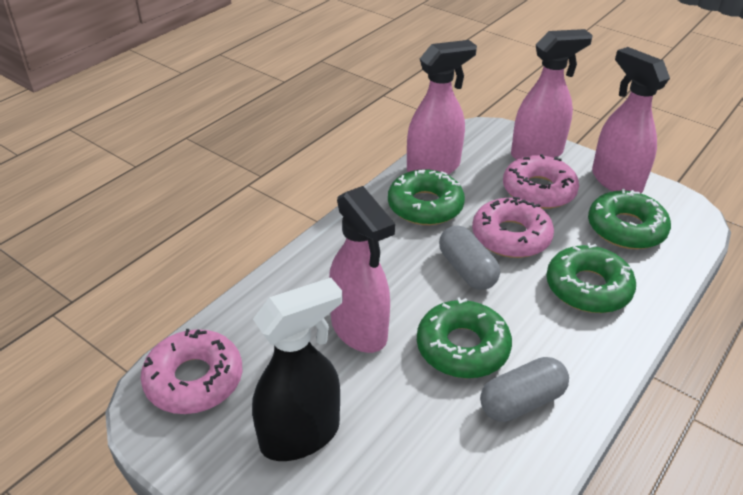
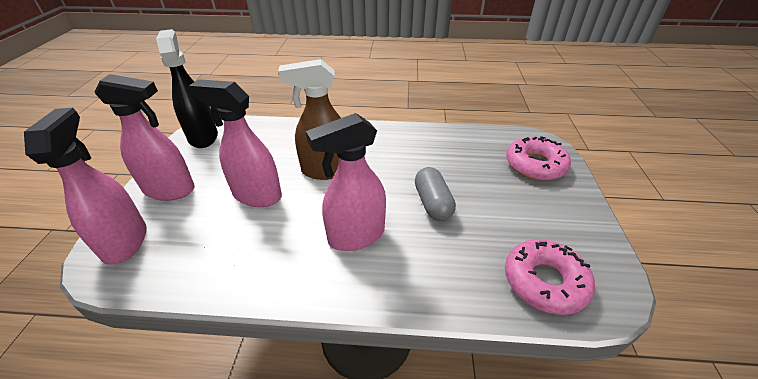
brown spray bottle: none = 0 -> [278,59,341,180] = 1
green donut: [388,169,465,225] [417,297,512,378] [546,243,636,313] [588,188,671,249] = 4 -> none = 0
grey capsule: [439,225,500,290] [480,357,569,422] = 2 -> [415,167,456,221] = 1
pink donut: [140,329,242,414] [472,197,554,258] [503,154,579,209] = 3 -> [505,239,595,315] [506,136,571,180] = 2

